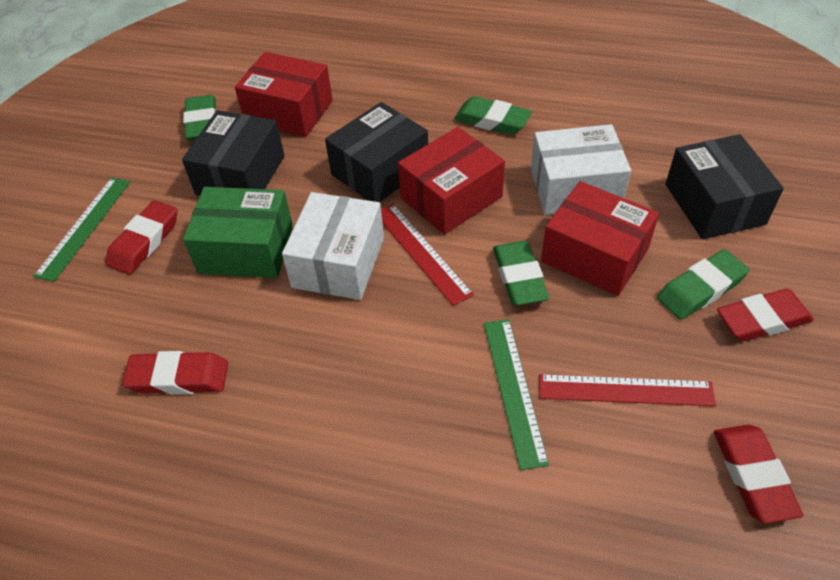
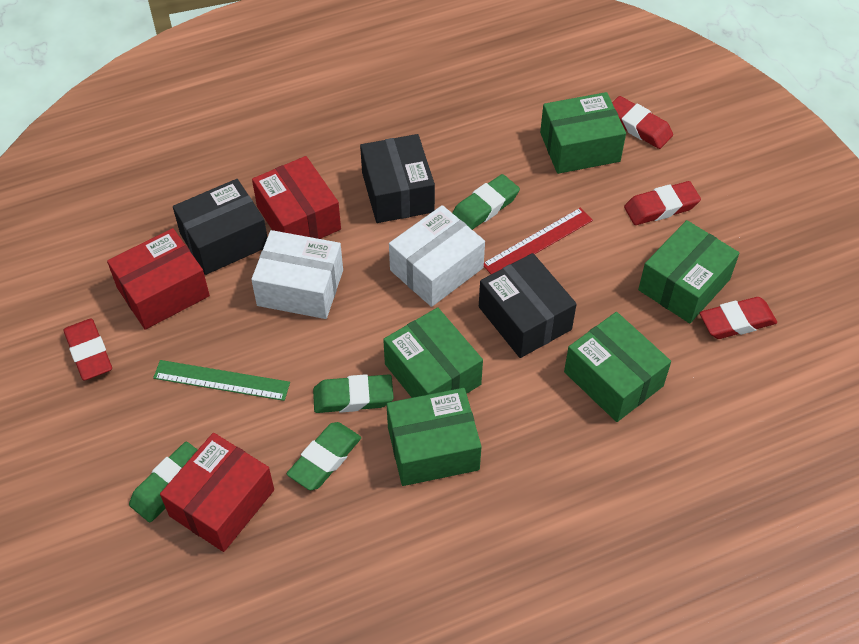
green box: [183,187,293,278] = 1 -> [383,307,483,398] [386,388,482,486] [540,92,626,174] [564,312,671,422] [638,220,739,323] = 5
green ruler: [33,178,130,282] [484,319,549,470] = 2 -> [153,360,290,401] = 1
red ruler: [381,204,474,306] [539,374,716,406] = 2 -> [484,208,593,274] = 1

